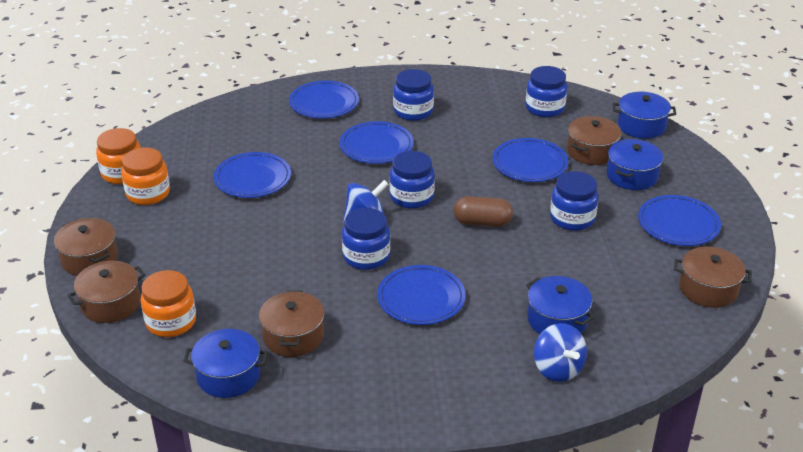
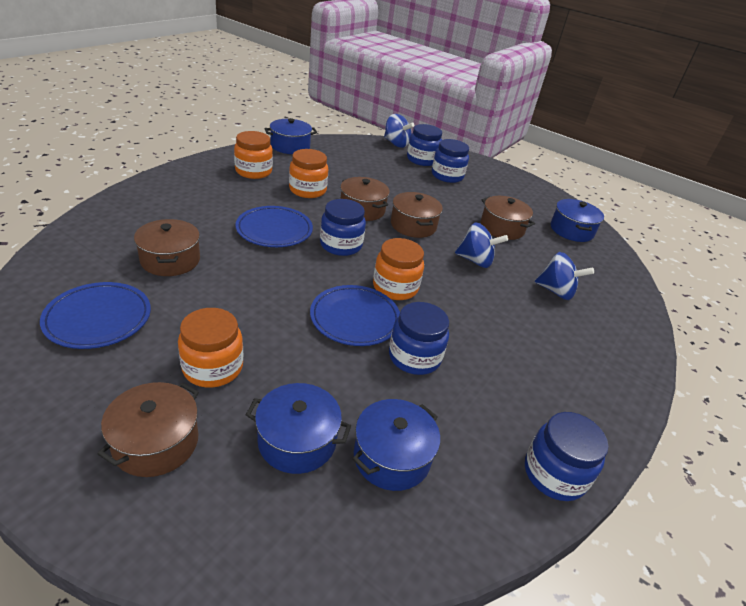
blue plate: [214,152,291,198] [289,81,359,119] [340,121,413,164] [377,265,465,325] [493,138,568,182] [638,195,721,246] = 6 -> [40,282,151,349] [235,206,313,247] [310,285,400,346] = 3
blue spinning top: [343,180,389,223] [534,323,587,382] = 2 -> [384,114,415,148] [455,222,508,268] [535,252,594,300] = 3
brown capsule: [453,196,513,227] = 1 -> none = 0
orange jar: [96,128,141,184] [121,148,170,205] [140,270,196,337] = 3 -> [178,308,243,388] [234,131,273,179] [289,149,328,198] [373,238,424,300] = 4

